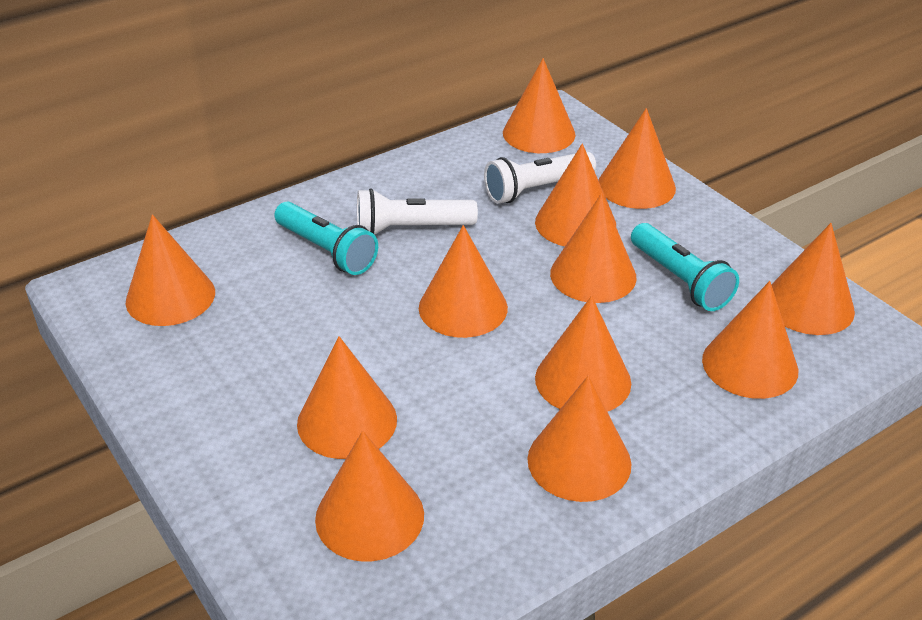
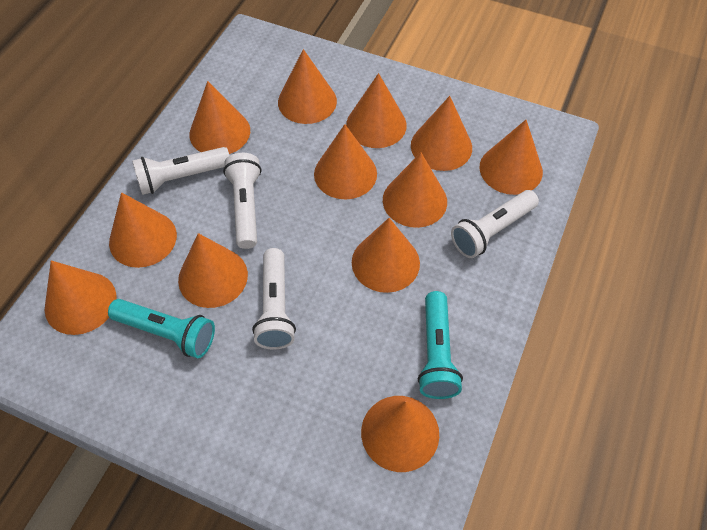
white flashlight: [357,188,478,235] [484,151,596,204] = 2 -> [132,147,230,195] [223,153,261,249] [252,248,296,349] [451,190,539,258] = 4

